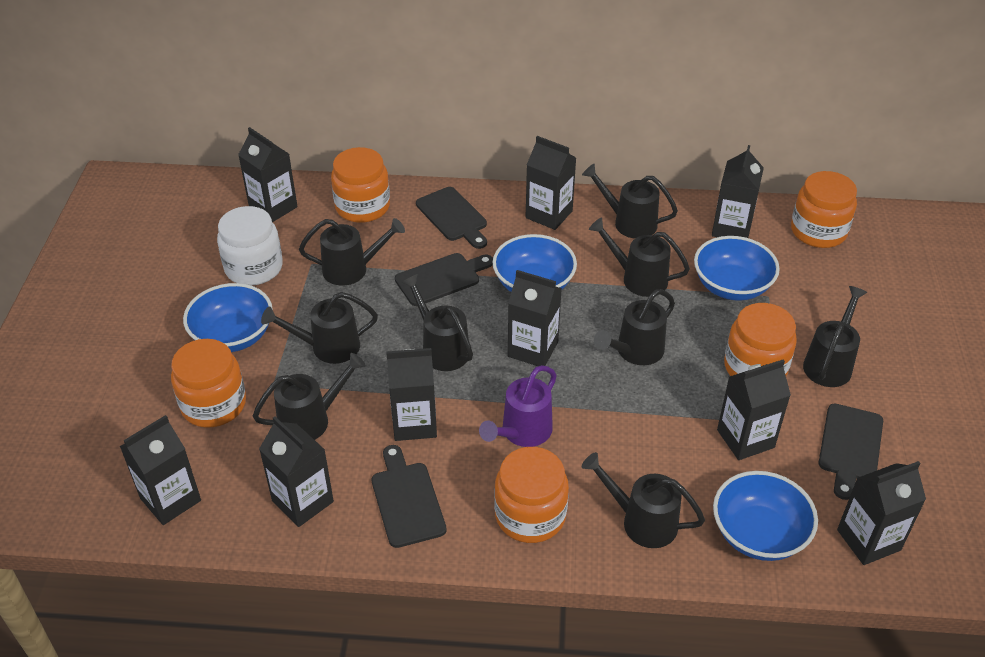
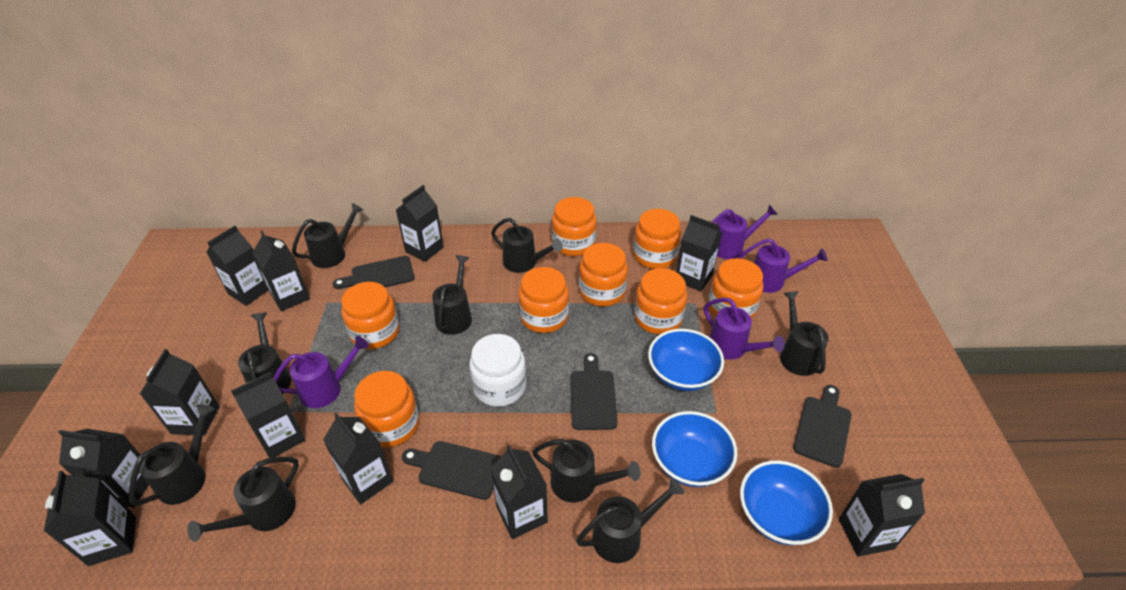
black carton: [120,415,201,525] [238,127,298,222] [259,416,334,527] [386,348,437,441] [508,270,562,366] [526,136,576,230] [712,145,764,238] [717,359,791,460] [837,461,926,565] = 9 -> [44,471,136,566] [58,429,149,508] [140,349,219,436] [206,226,269,306] [231,372,305,458] [252,231,310,311] [323,413,393,504] [396,185,444,262] [490,445,548,539] [676,215,722,292] [839,474,925,557] = 11
blue bowl: [183,283,273,352] [493,234,577,292] [694,236,780,301] [713,471,818,561] = 4 -> [648,329,724,391] [652,411,737,487] [740,460,833,545] = 3
orange jar: [171,339,246,428] [331,147,390,223] [494,447,569,543] [724,303,797,376] [791,171,857,248] = 5 -> [341,282,400,349] [354,371,419,447] [518,267,569,333] [552,197,597,256] [579,243,628,307] [633,209,681,269] [634,268,687,335] [708,258,763,319] = 8
purple watering can: [479,365,557,447] = 1 -> [274,336,369,408] [704,298,785,360] [712,204,778,259] [738,238,828,293] = 4

